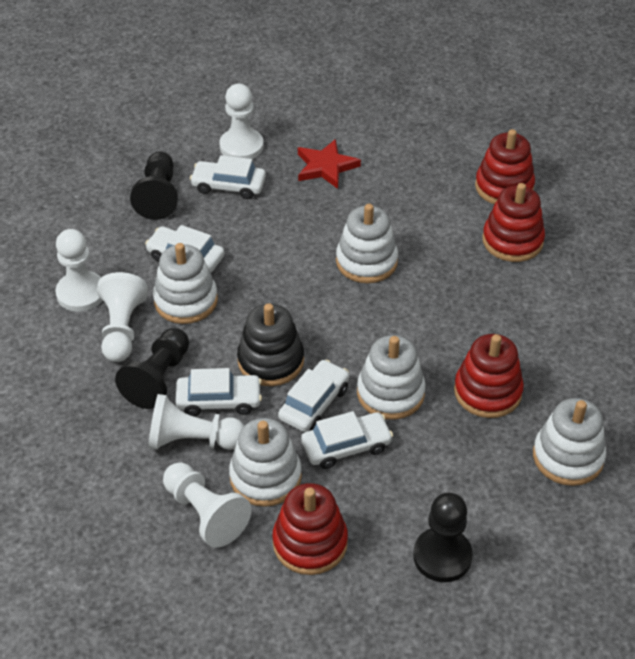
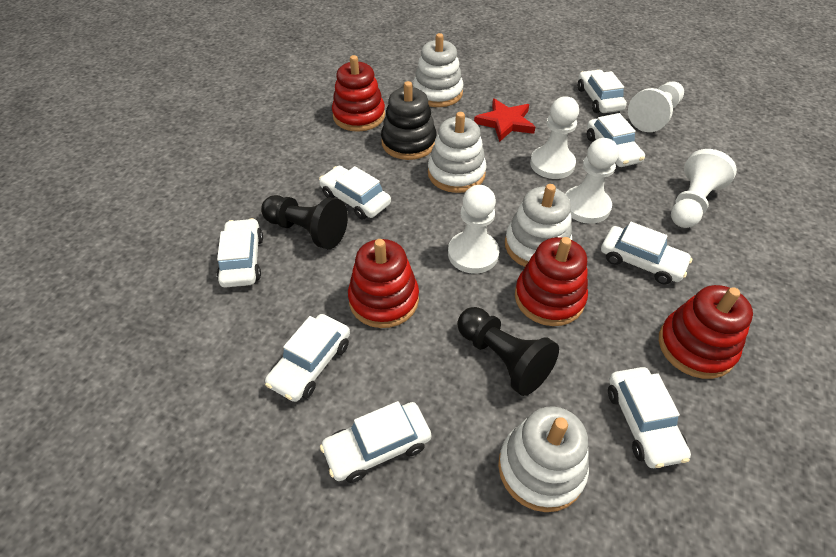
black pawn: [115,328,189,409] [130,152,178,220] [413,493,473,582] = 3 -> [261,195,348,249] [457,307,559,396] = 2
white car: [145,225,225,273] [175,368,262,416] [190,155,266,199] [278,360,349,432] [301,411,393,469] = 5 -> [217,218,263,288] [265,314,350,402] [319,166,391,219] [320,401,431,483] [578,70,627,113] [587,113,645,167] [601,222,692,284] [608,367,691,468] = 8
white stacking toy: [153,243,218,324] [229,418,302,507] [336,204,398,283] [357,335,426,420] [533,398,606,486] = 5 -> [413,33,463,107] [428,112,487,193] [498,406,589,512] [505,184,572,267] = 4

